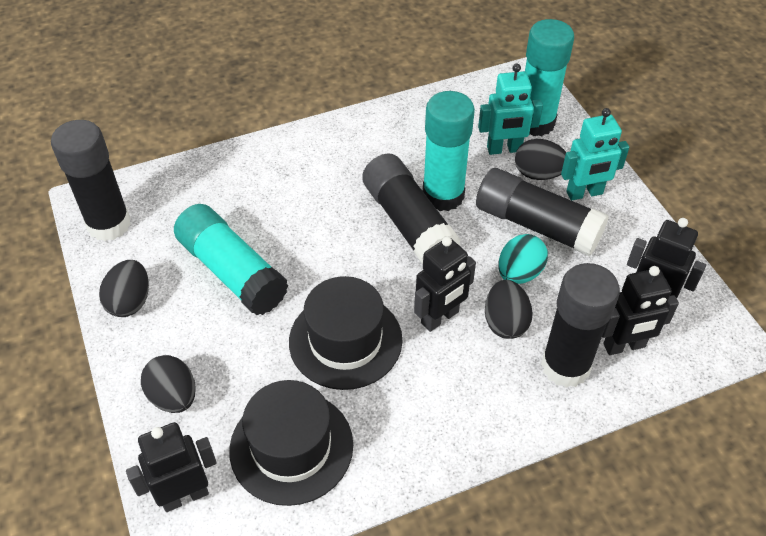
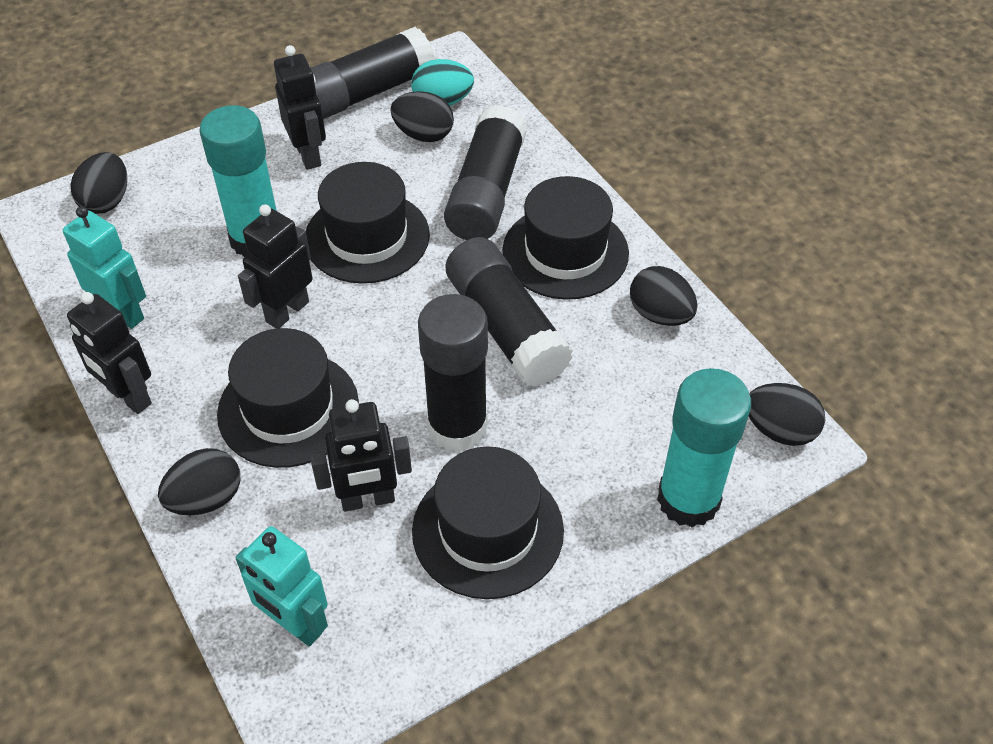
black egg: [99,260,149,317] [141,355,196,413] [485,280,533,339] [515,139,566,180] = 4 -> [70,152,127,214] [158,448,240,515] [390,91,454,142] [630,266,697,326] [749,383,825,446] = 5
black hat: [229,380,353,506] [289,276,403,390] = 2 -> [217,328,359,468] [306,162,430,284] [412,446,564,599] [502,176,629,300] = 4
turquoise glue stick: [174,204,289,315] [423,91,475,211] [525,19,574,136] = 3 -> [199,105,277,257] [657,368,751,527] = 2

